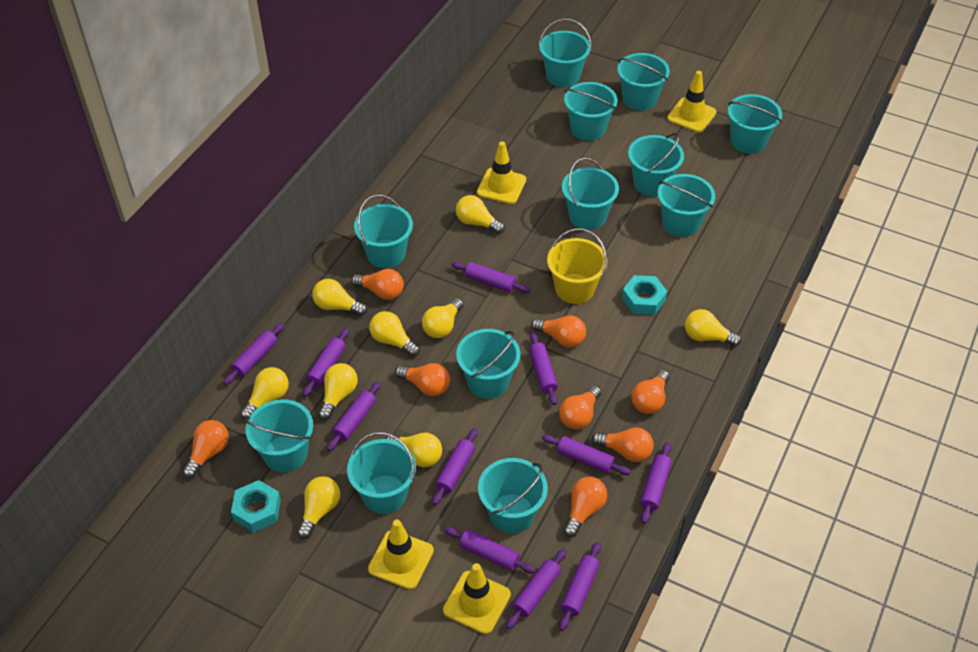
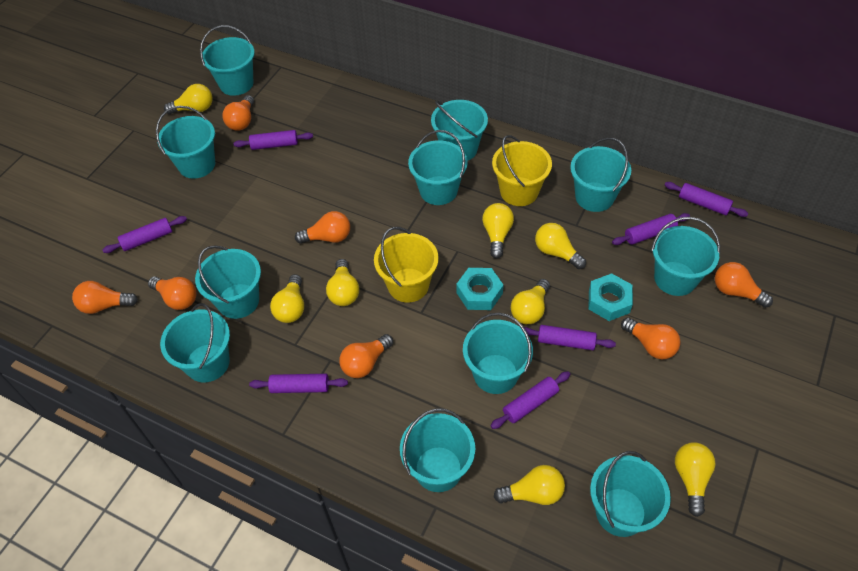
orange light bulb: [182,420,229,479] [351,269,404,300] [395,363,450,396] [531,315,586,348] [559,385,601,429] [563,477,607,537] [592,427,654,462] [631,370,670,414] = 8 -> [72,281,138,314] [148,276,197,310] [222,95,254,131] [295,211,350,244] [339,334,393,378] [621,317,681,359] [715,262,773,308] = 7
purple rolling pin: [223,323,284,385] [303,328,349,397] [327,381,381,451] [433,428,478,505] [444,527,536,573] [451,261,530,293] [506,549,567,629] [529,332,558,405] [542,434,631,475] [559,542,601,631] [640,443,672,524] = 11 -> [103,216,187,253] [233,130,313,150] [249,374,348,393] [491,371,570,429] [524,325,616,350] [612,213,690,245] [665,182,749,217] = 7
turquoise bucket: [245,399,313,472] [347,432,416,514] [354,195,413,268] [456,329,520,399] [478,458,548,533] [539,19,591,87] [562,158,619,230] [564,82,618,141] [617,53,670,111] [628,133,684,196] [658,174,715,237] [728,94,782,154] = 12 -> [156,106,215,179] [160,303,230,382] [195,245,261,319] [200,25,255,96] [400,408,475,492] [408,130,468,205] [431,100,488,160] [463,313,533,394] [570,137,631,212] [590,451,671,537] [651,217,720,296] = 11
yellow bucket: [547,228,608,304] = 1 -> [374,227,439,303] [492,135,552,206] = 2
yellow light bulb: [240,367,289,420] [297,476,340,539] [312,279,367,316] [318,363,358,420] [369,311,420,357] [385,433,442,468] [422,298,463,338] [456,195,505,234] [685,309,742,346] = 9 -> [164,84,213,114] [270,274,304,323] [326,259,359,306] [482,203,514,258] [494,465,565,505] [511,279,550,324] [535,223,586,269] [675,442,716,517] = 8
yellow traffic cone: [368,519,434,589] [443,563,511,634] [477,141,526,204] [667,71,717,133] = 4 -> none = 0

